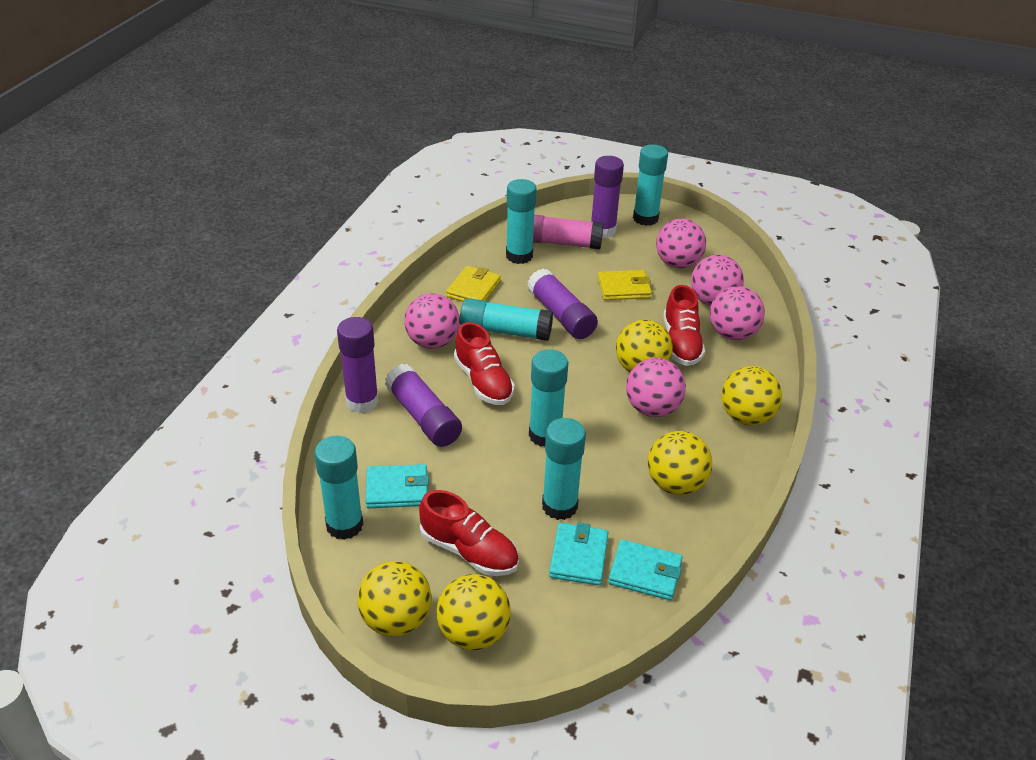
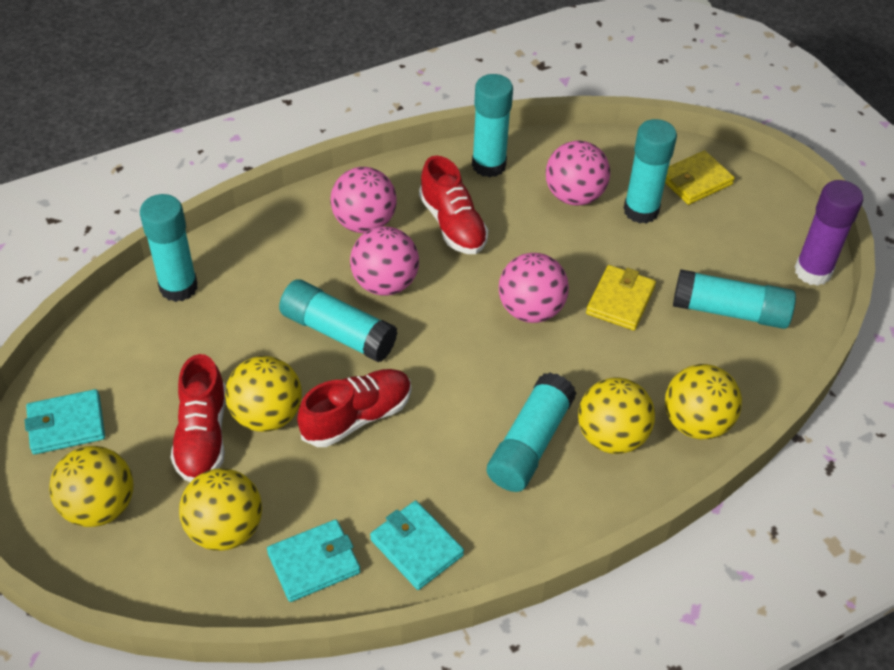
pink ball: [404,293,460,349] [626,358,686,417] [656,219,706,268] [691,255,744,306] [710,286,765,340] = 5 -> [330,167,397,233] [350,226,419,296] [499,253,569,323] [546,141,610,206] = 4
pink glue stick: [533,215,604,250] = 1 -> none = 0
purple glue stick: [337,317,379,413] [385,364,462,447] [527,269,598,339] [591,156,624,238] = 4 -> [795,180,863,286] = 1

